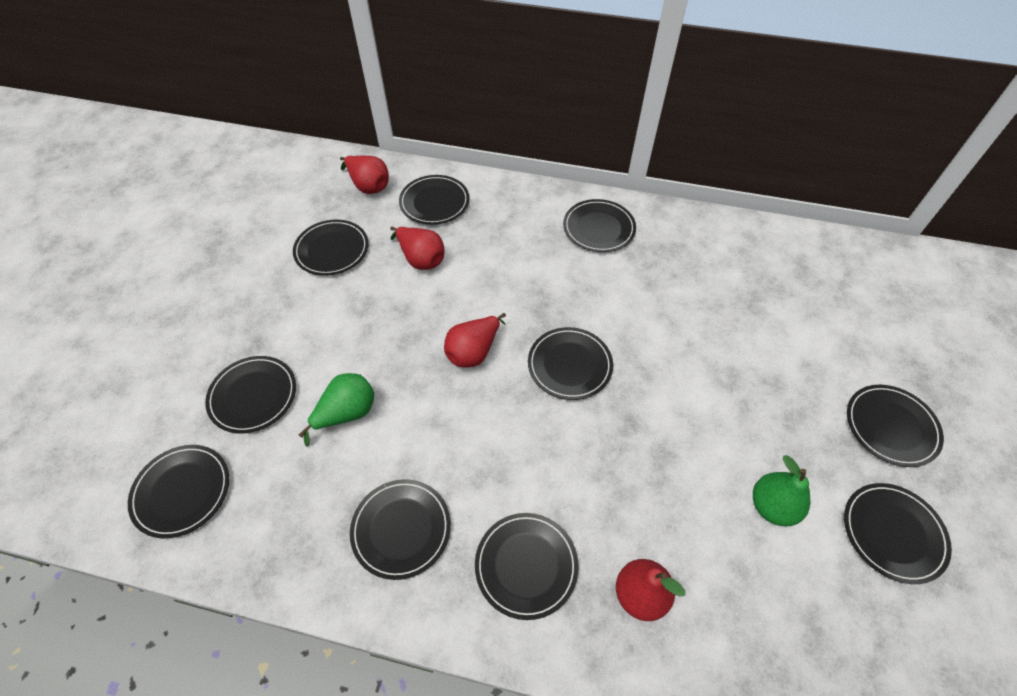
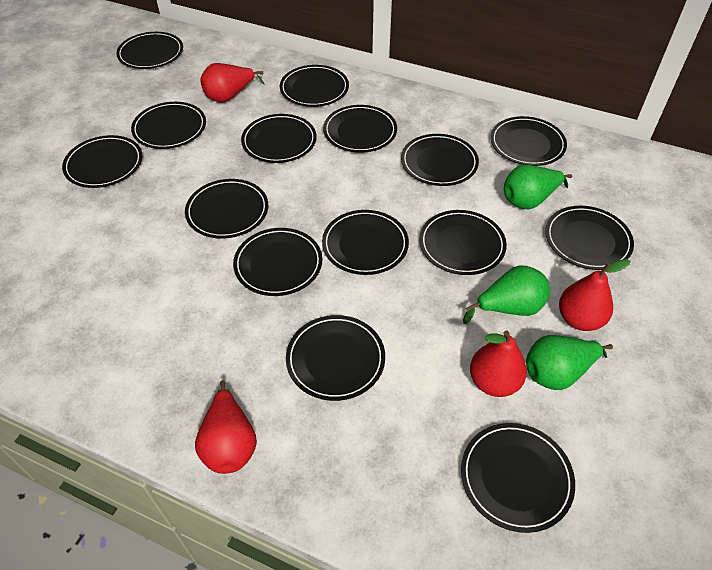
black plate: [128,445,229,539] [205,356,296,433] [293,220,368,276] [350,479,451,580] [399,175,469,225] [475,513,579,620] [528,327,613,400] [563,199,636,252] [844,483,952,584] [847,385,944,467] = 10 -> [62,135,143,188] [116,32,183,69] [131,102,206,149] [185,179,268,239] [233,228,322,296] [241,114,317,163] [280,65,349,107] [286,315,385,401] [322,210,409,275] [323,105,397,153] [401,134,479,186] [419,210,507,275] [461,423,575,533] [490,116,567,166] [545,206,634,270] = 15
green pear: [299,373,374,447] [753,455,811,526] = 2 -> [463,265,550,324] [504,165,572,209] [526,335,613,390] = 3

